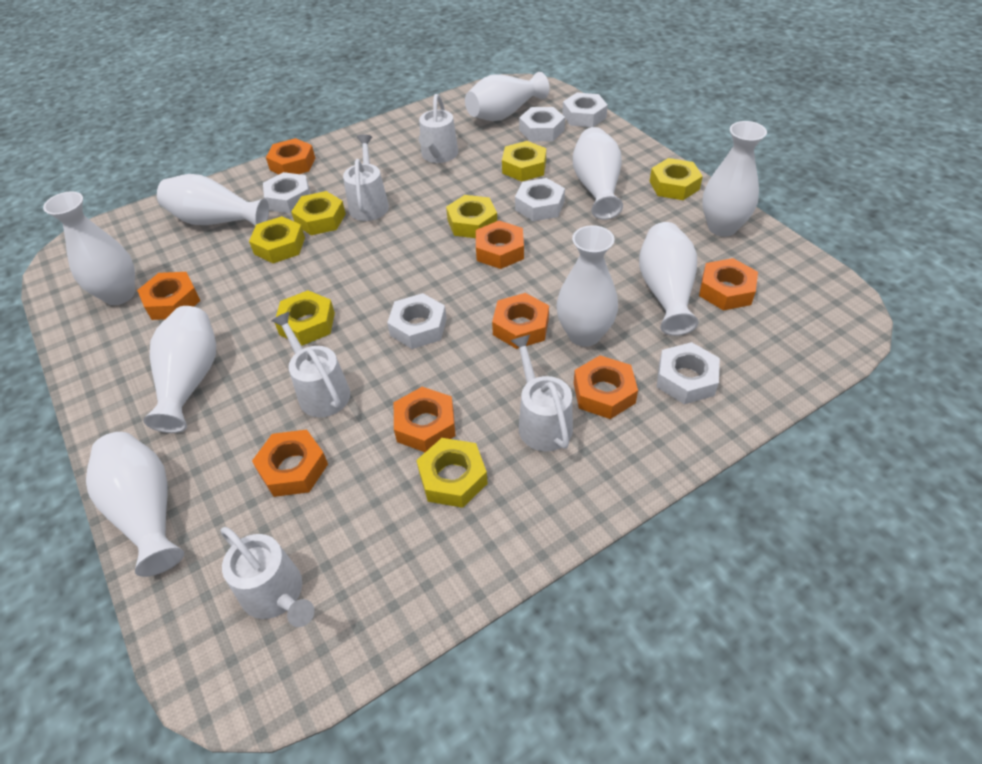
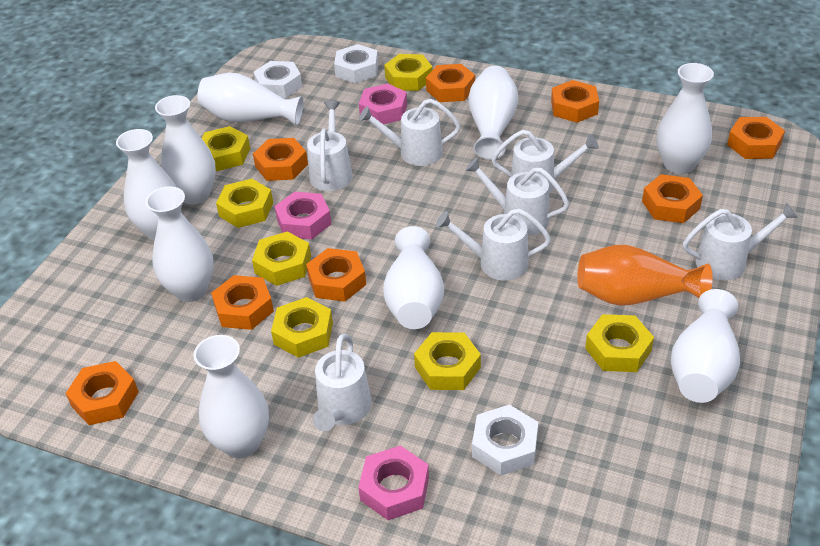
orange vase: none = 0 -> [577,245,713,306] = 1
pink nut: none = 0 -> [274,192,331,240] [358,445,429,520] [359,83,407,124] = 3
white nut: [263,172,310,214] [387,293,447,349] [515,178,565,221] [519,107,565,141] [562,93,608,127] [657,342,720,404] = 6 -> [254,61,302,98] [334,44,378,83] [472,404,538,476] = 3
white watering can: [220,527,314,627] [271,312,350,417] [343,134,389,221] [419,94,458,163] [510,335,573,451] = 5 -> [307,101,352,191] [313,334,372,431] [359,99,460,166] [436,209,551,281] [465,157,569,235] [492,130,599,193] [683,203,798,280] = 7

